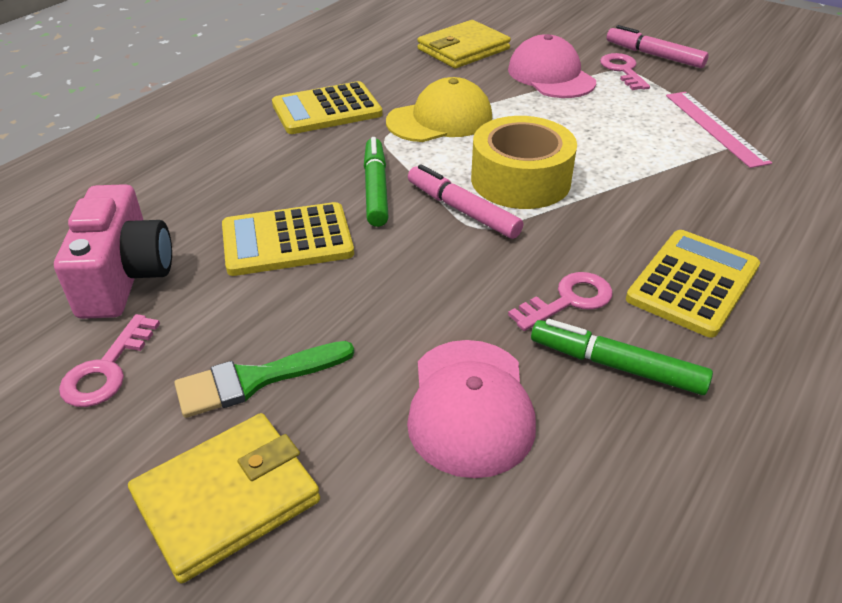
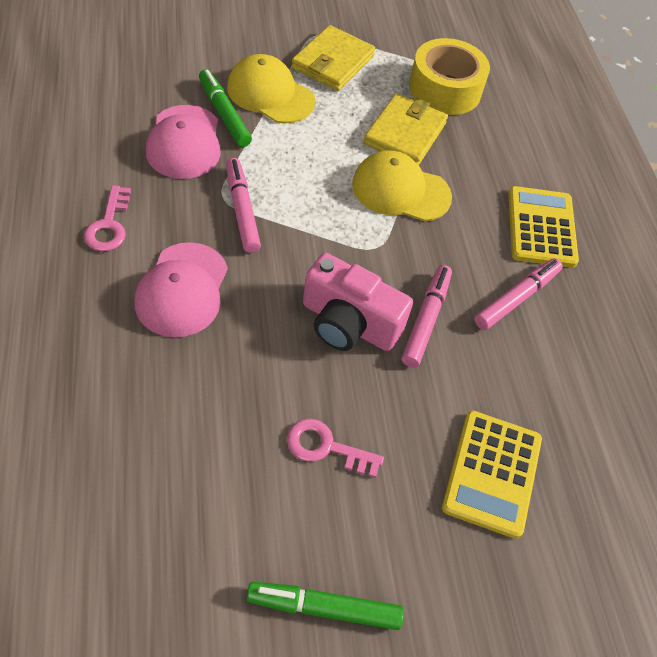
green brush: [174,341,354,418] = 1 -> none = 0
pink key: [59,314,160,407] [508,272,613,331] [600,53,650,90] = 3 -> [84,185,131,251] [287,419,384,478] = 2
pink marker: [408,164,523,239] [607,25,709,68] = 2 -> [226,158,261,253] [401,265,452,367] [474,258,563,330] = 3
pink ruler: [666,92,772,168] = 1 -> none = 0
yellow calculator: [222,202,354,276] [272,81,383,134] [626,230,760,337] = 3 -> [442,410,542,539] [508,186,579,268] = 2
yellow cap: [386,77,492,142] = 1 -> [227,54,315,124] [352,150,452,222] = 2

